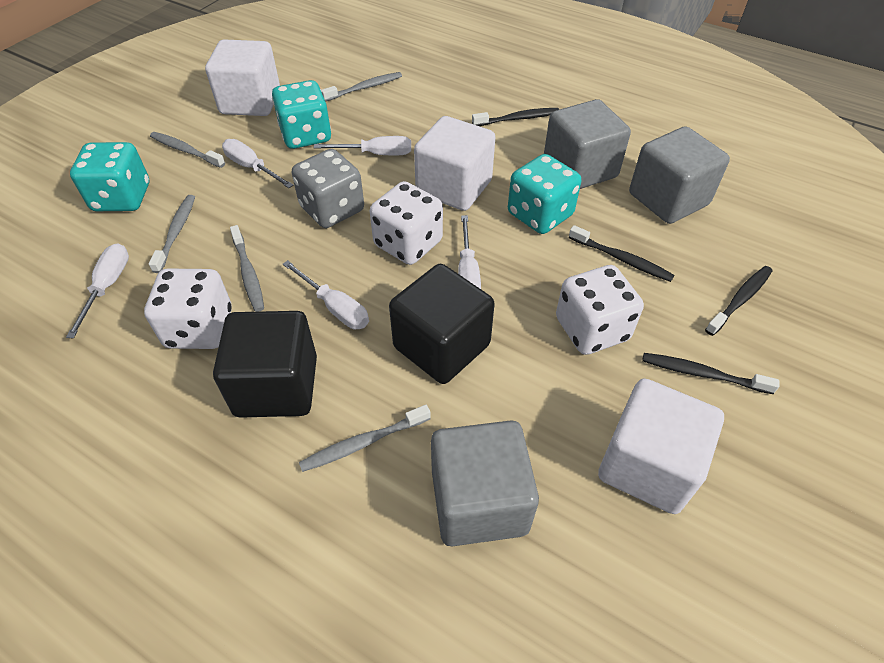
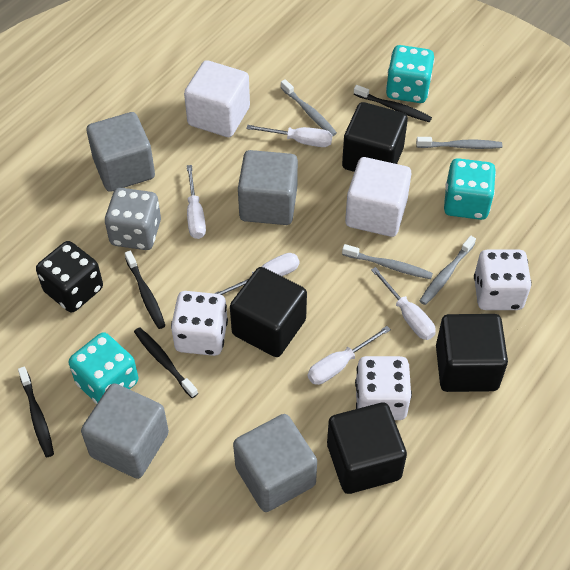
black cube: [213,311,317,418] [389,264,495,384] = 2 -> [230,267,307,357] [327,403,407,494] [342,102,408,172] [436,314,508,392] = 4
black dice: none = 0 -> [36,241,103,312] = 1
grey cube: [431,420,539,546] [544,99,631,189] [629,126,730,224] = 3 -> [81,383,169,479] [87,112,155,192] [233,414,317,512] [238,150,298,225] = 4
grey toothbrush: [149,195,195,273] [150,132,225,168] [230,225,264,312] [299,405,431,472] [321,72,402,102] = 5 -> [280,79,337,136] [342,244,433,279] [416,137,502,149] [420,235,476,305] = 4
white cube: [205,39,280,116] [414,116,495,211] [598,379,724,514] = 3 -> [184,60,250,137] [345,157,411,237] = 2

